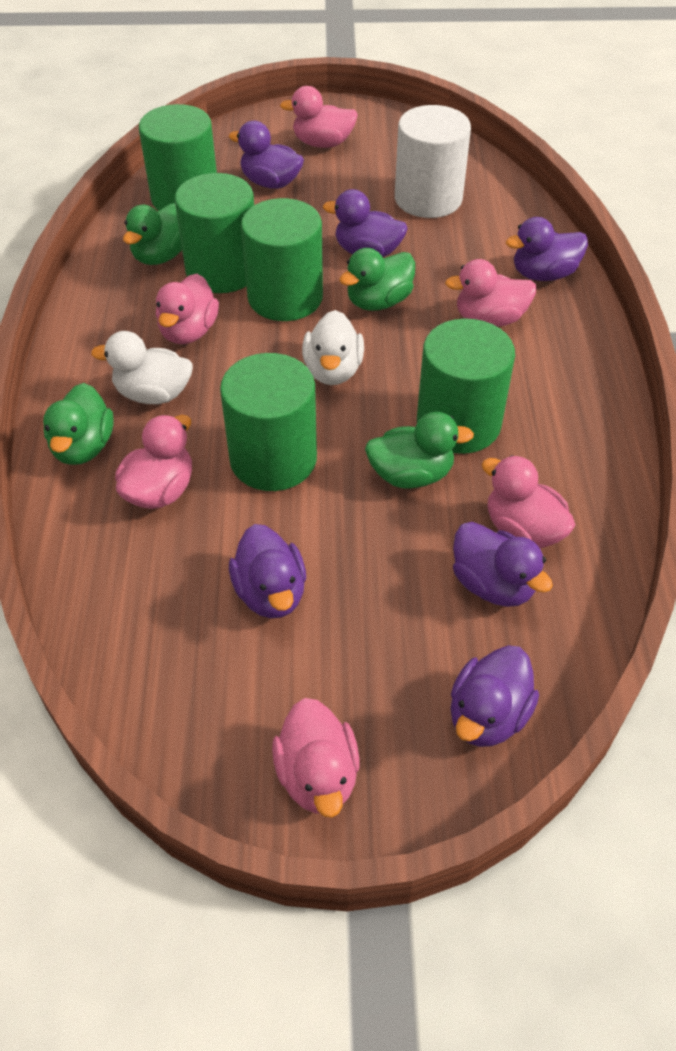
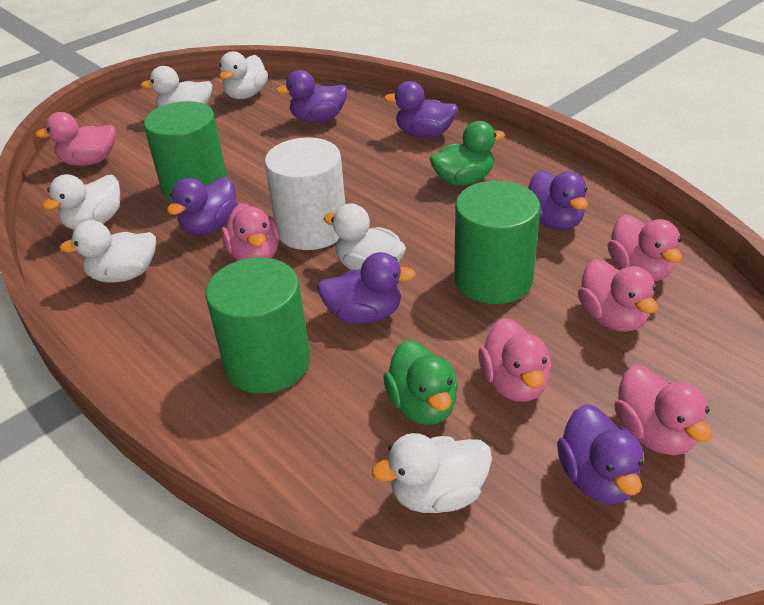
green cylinder: [139,104,217,211] [175,173,254,293] [220,353,317,491] [241,198,323,321] [417,318,515,454] = 5 -> [144,101,227,203] [205,257,310,394] [454,180,540,304] = 3
green duck: [43,383,114,465] [123,203,182,265] [339,248,415,311] [365,412,474,488] = 4 -> [383,340,458,425] [429,121,505,186] = 2
white duck: [91,331,193,404] [302,310,364,385] = 2 -> [42,174,120,230] [59,220,156,283] [140,66,212,108] [219,51,268,99] [323,204,406,270] [372,433,492,513] = 6

